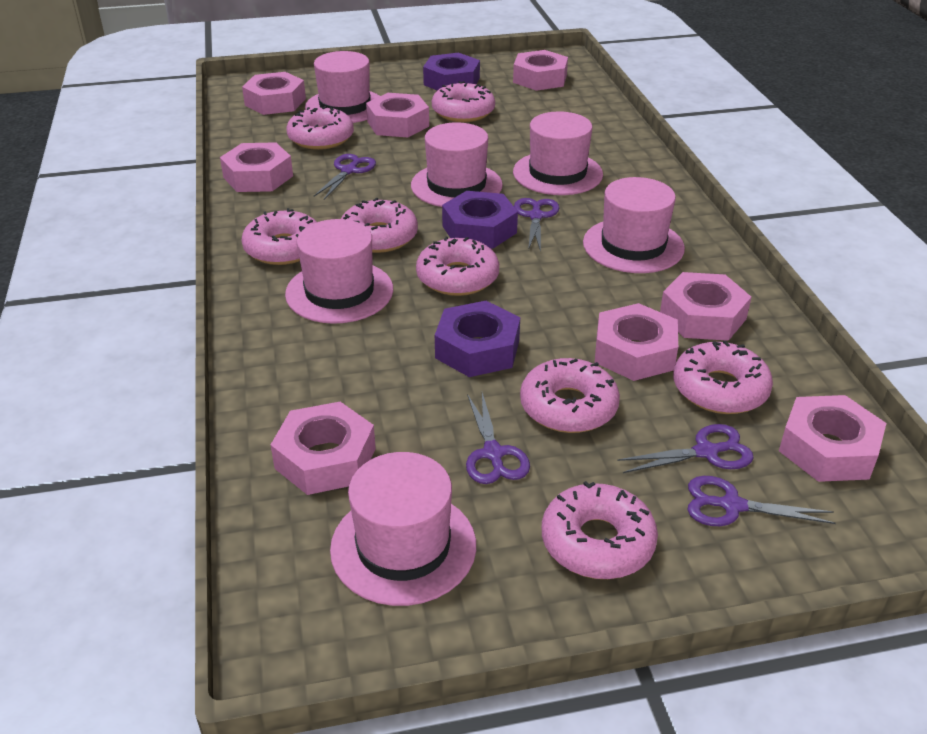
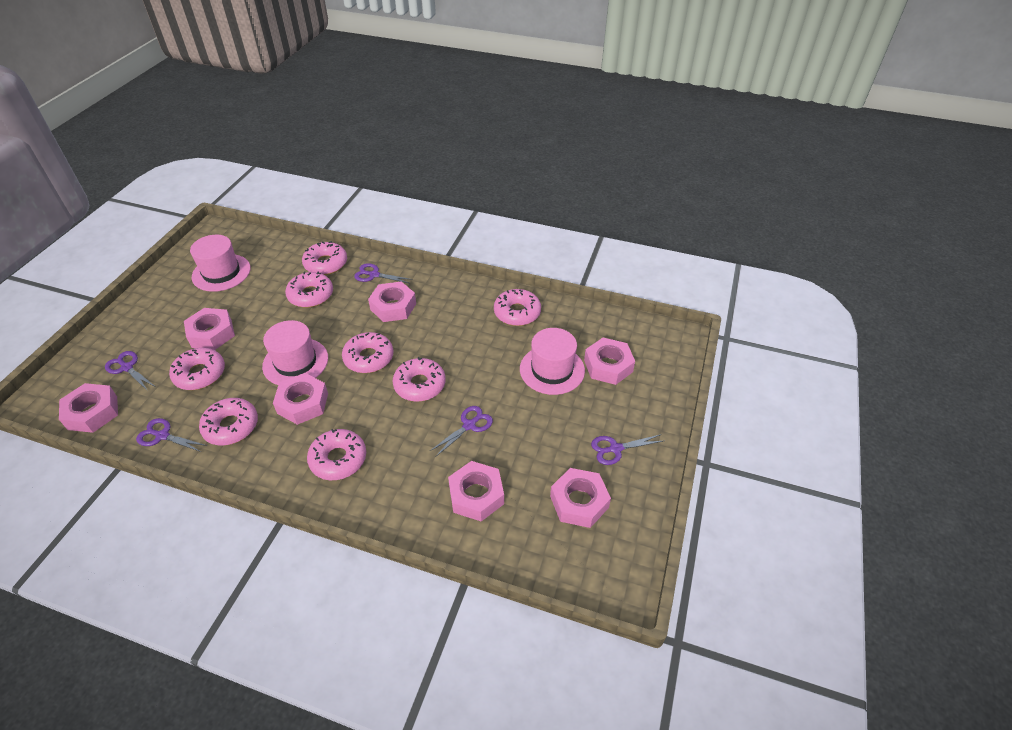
pink hat: [285,219,393,324] [305,51,379,123] [330,452,476,606] [411,122,503,207] [513,111,603,195] [583,177,685,273] = 6 -> [190,235,251,292] [262,320,328,385] [520,328,585,395] = 3
pink nut: [220,142,293,192] [242,72,306,115] [271,402,376,495] [366,93,429,137] [513,50,568,91] [595,303,678,381] [660,272,751,341] [779,395,886,482] = 8 -> [59,383,118,433] [184,308,235,350] [273,373,328,425] [368,282,416,322] [448,461,504,521] [550,468,611,528] [584,338,635,385] = 7
purple nut: [423,53,480,91] [435,301,520,377] [442,191,518,249] = 3 -> none = 0

